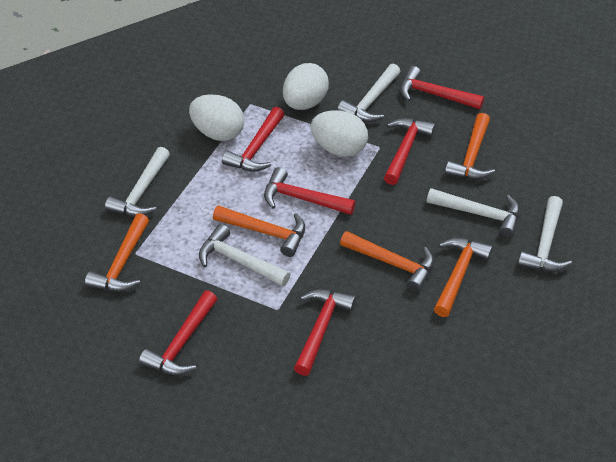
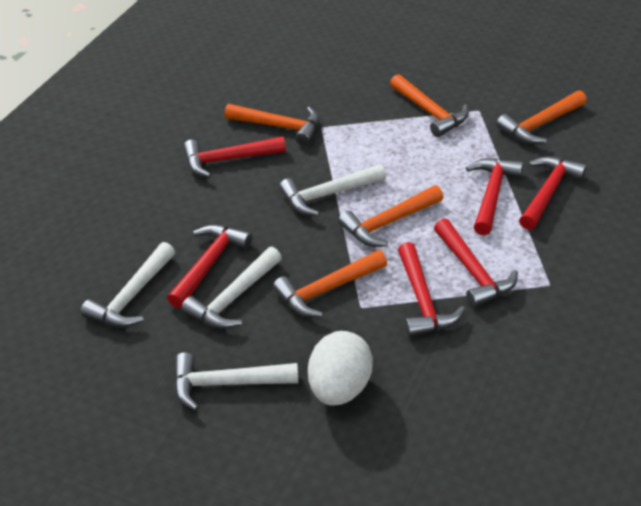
white egg: [189,94,244,141] [283,63,329,110] [311,110,368,157] = 3 -> [308,331,373,406] = 1
white hammer: [105,147,170,217] [199,224,290,287] [337,64,401,122] [427,188,520,238] [518,196,572,272] = 5 -> [81,242,175,328] [174,353,298,411] [181,247,282,329] [279,164,386,216] = 4

